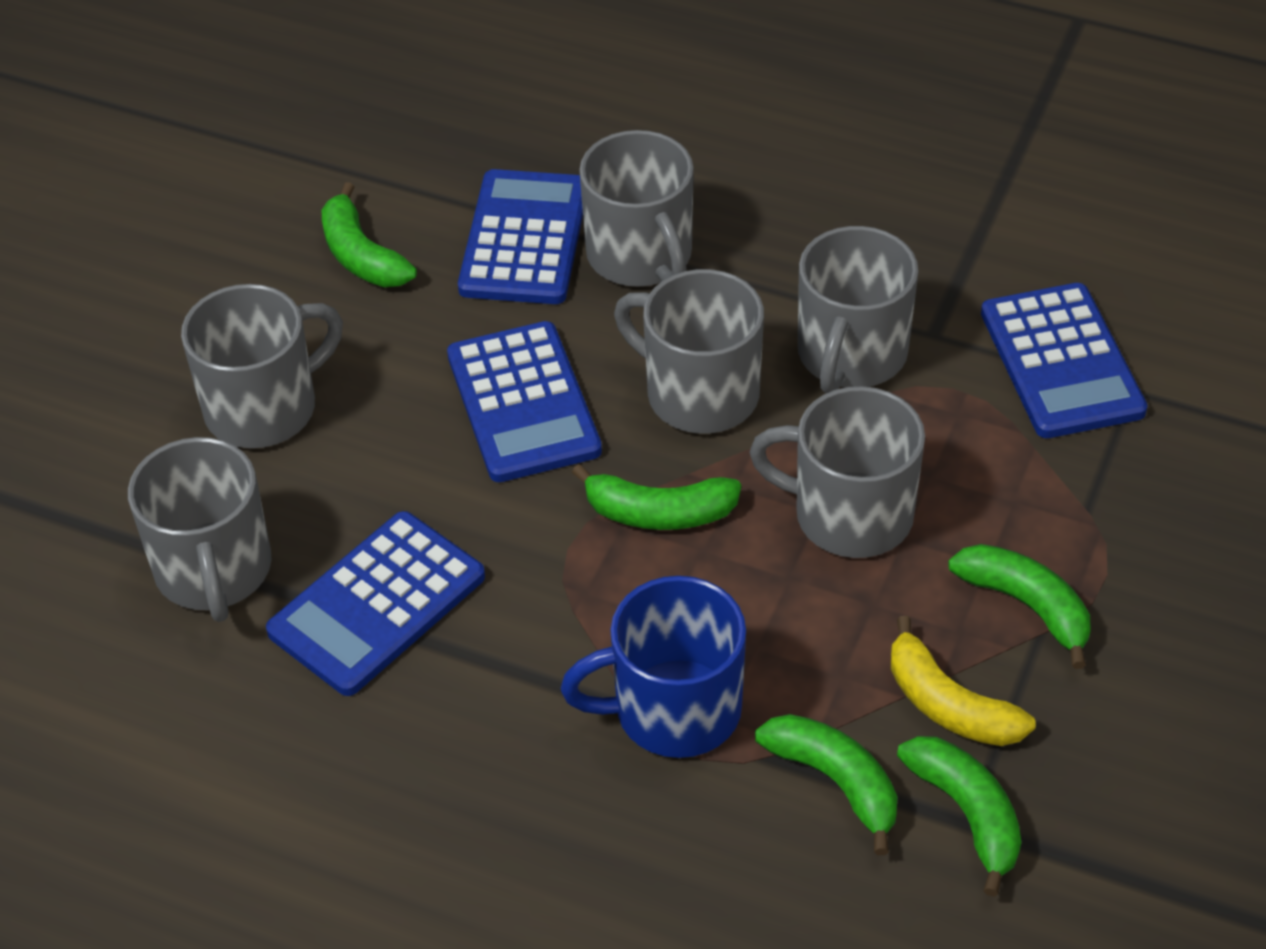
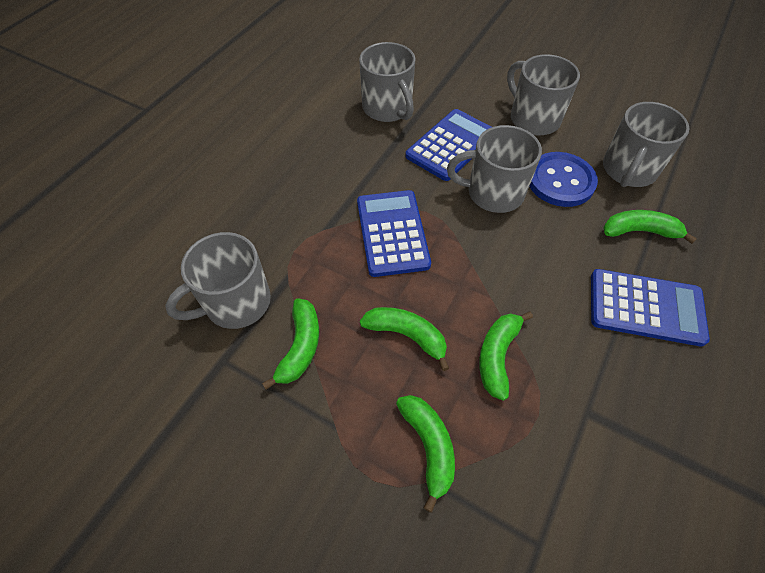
blue button: none = 0 -> [529,152,598,207] = 1
blue calculator: [266,511,485,696] [447,321,602,482] [458,169,583,304] [981,283,1148,438] = 4 -> [357,190,431,277] [405,109,492,181] [591,269,710,346] = 3
blue mug: [561,576,746,758] = 1 -> none = 0
grey mug: [128,437,272,622] [181,284,343,448] [579,130,694,287] [614,269,764,434] [750,386,925,558] [798,226,918,393] = 6 -> [165,232,271,329] [359,42,415,122] [447,125,542,213] [507,54,580,135] [603,102,690,187] = 5
yellow banana: [891,616,1036,746] = 1 -> none = 0

